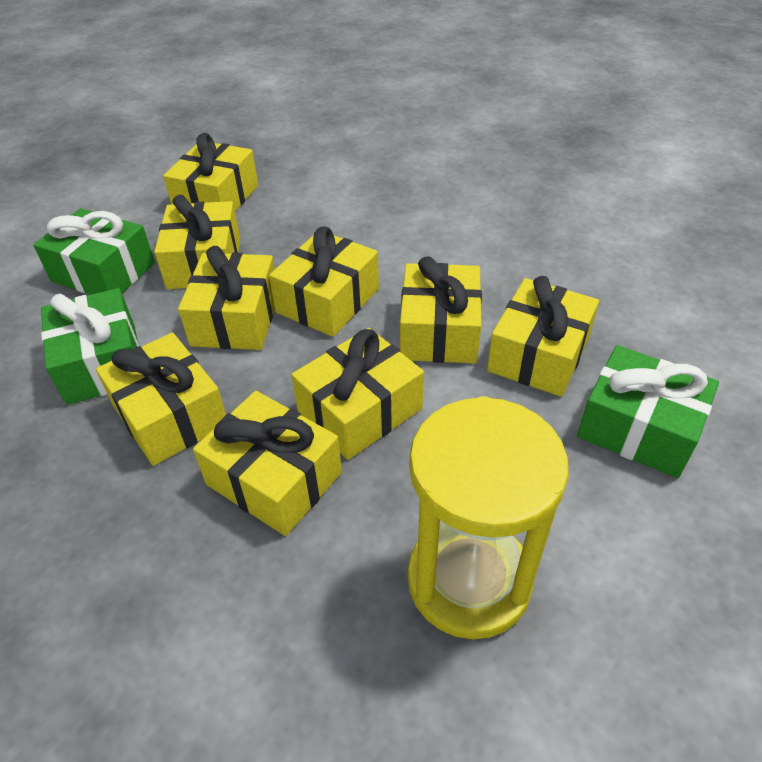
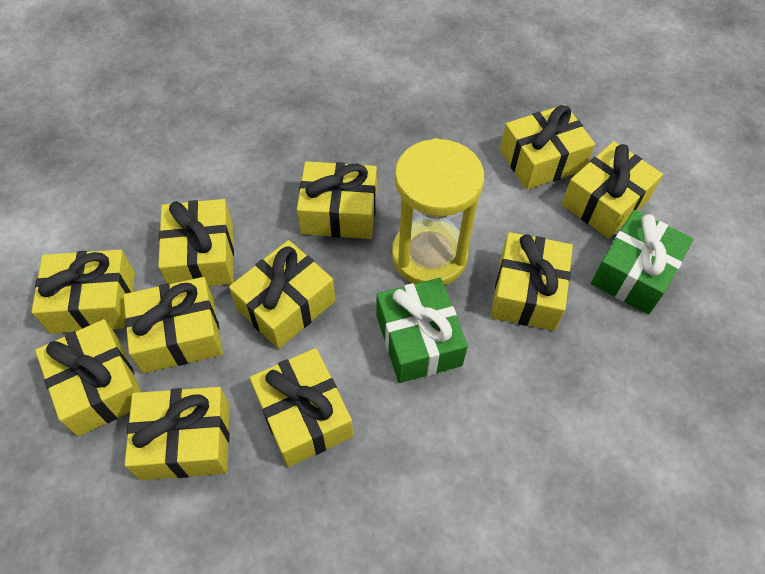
green gift: [33,208,155,295] [41,288,139,405] [577,345,719,478] = 3 -> [377,278,468,383] [591,210,693,315] = 2
yellow gift: [96,332,226,466] [154,195,240,289] [163,133,258,211] [178,246,275,350] [193,391,342,536] [269,226,379,337] [291,328,424,460] [400,257,482,363] [487,276,599,397] = 9 -> [31,250,135,334] [35,319,141,437] [124,277,223,373] [125,387,230,480] [158,199,234,286] [229,240,335,349] [250,348,353,467] [297,161,377,239] [491,232,573,331] [500,104,595,190] [562,141,663,238] = 11

